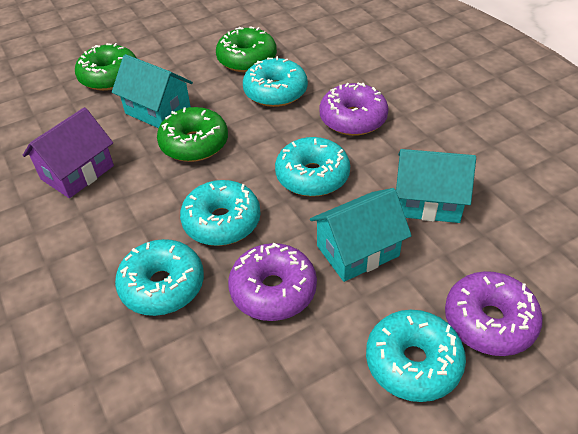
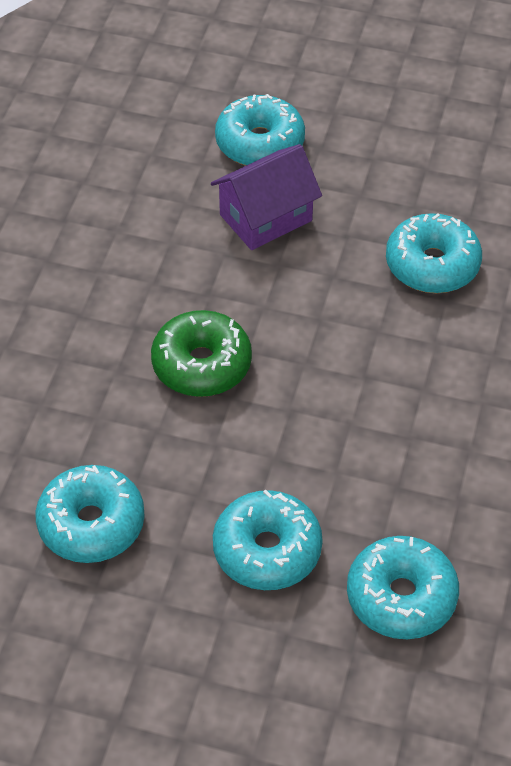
green donut: [75,43,137,91] [157,107,228,162] [216,26,277,72] = 3 -> [151,310,252,397] = 1
purple donut: [228,243,317,321] [319,83,389,136] [445,271,543,356] = 3 -> none = 0
turquoise house: [112,54,193,128] [310,188,412,282] [396,149,476,223] = 3 -> none = 0

